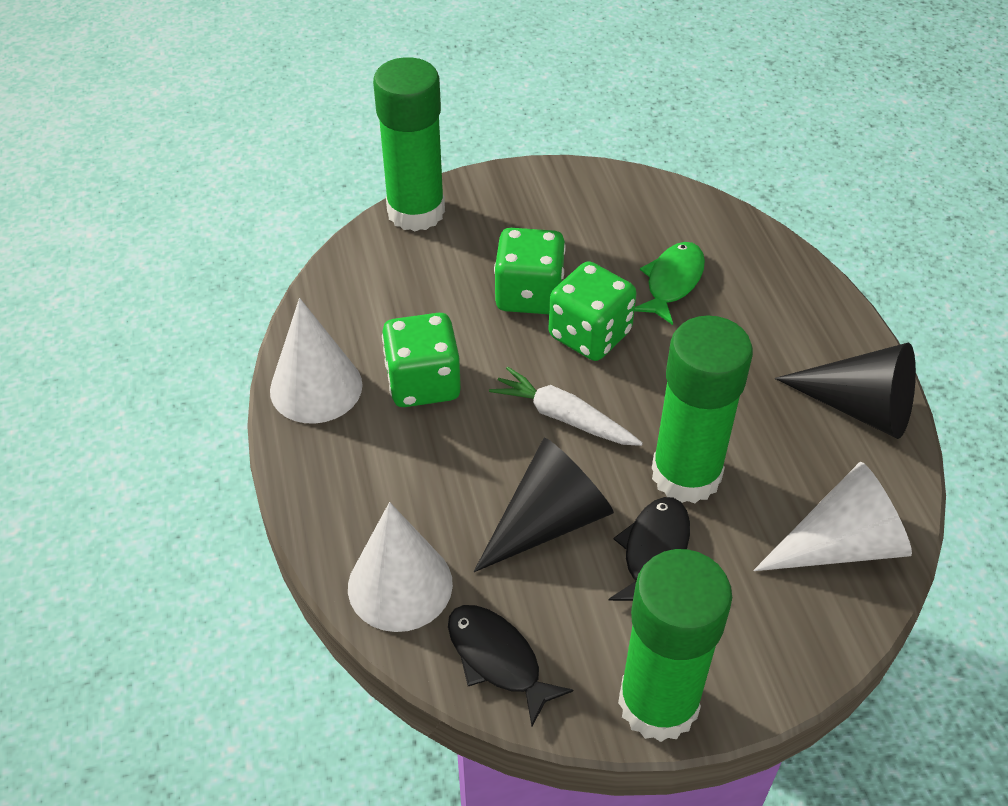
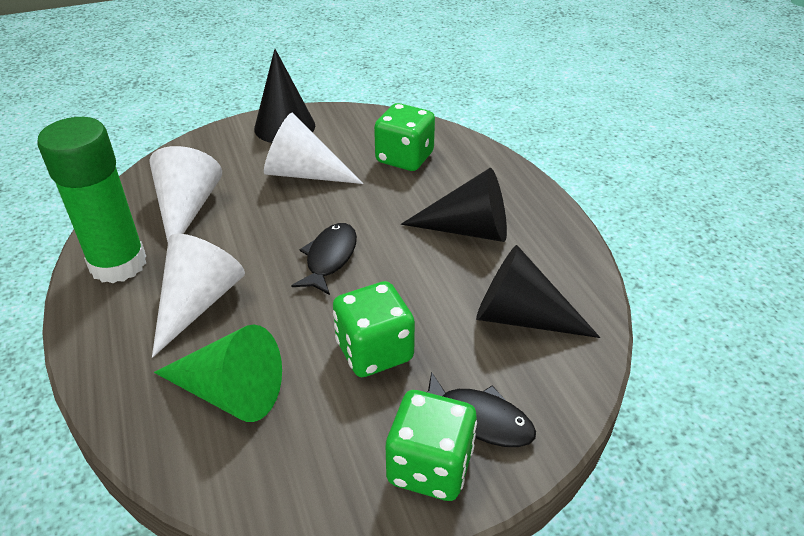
black cone: [474,438,614,572] [775,342,916,439] = 2 -> [254,49,315,143] [401,168,507,242] [476,245,600,338] = 3
green cone: none = 0 -> [154,325,282,422] = 1
green fish: [634,242,705,325] = 1 -> none = 0
green glue stick: [373,57,445,231] [618,549,732,742] [652,315,753,504] = 3 -> [37,117,146,284] = 1
white carrot: [489,366,643,446] = 1 -> none = 0

